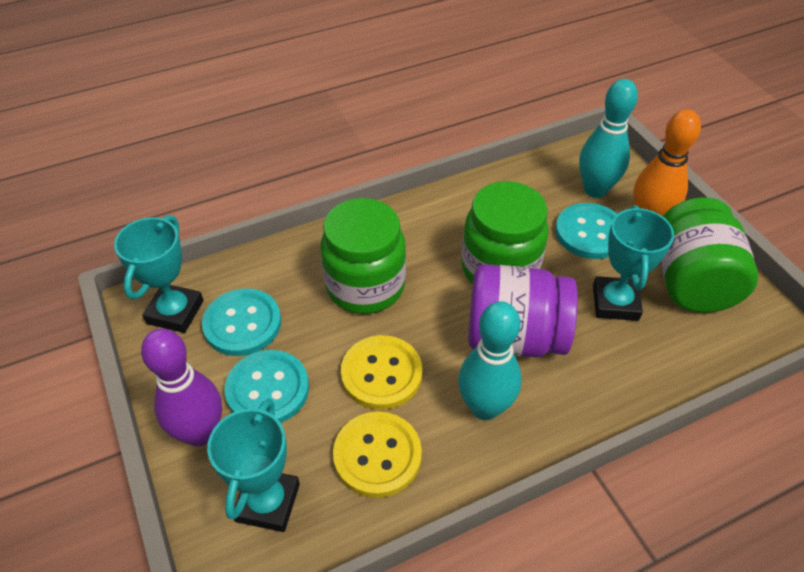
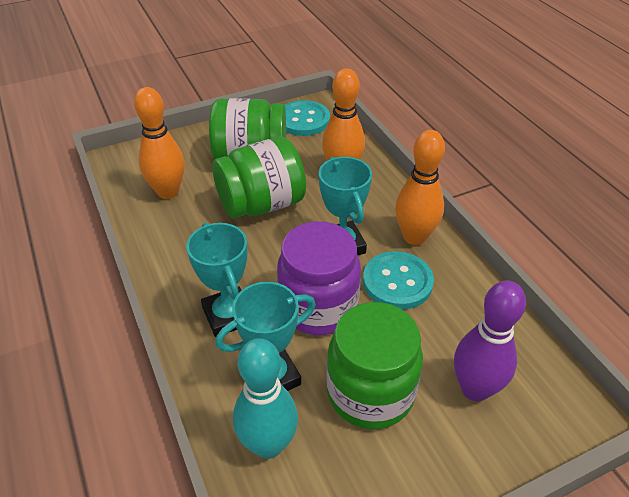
orange bowling pin: [633,109,701,216] = 1 -> [134,87,185,199] [322,68,365,161] [395,130,445,245] = 3
turquoise bowling pin: [458,301,522,420] [579,79,638,198] = 2 -> [233,338,298,459] = 1
turquoise button: [202,288,281,356] [224,350,309,423] [555,203,617,259] = 3 -> [285,100,330,136] [363,251,434,310] = 2
yellow button: [333,412,422,498] [341,335,422,410] = 2 -> none = 0

